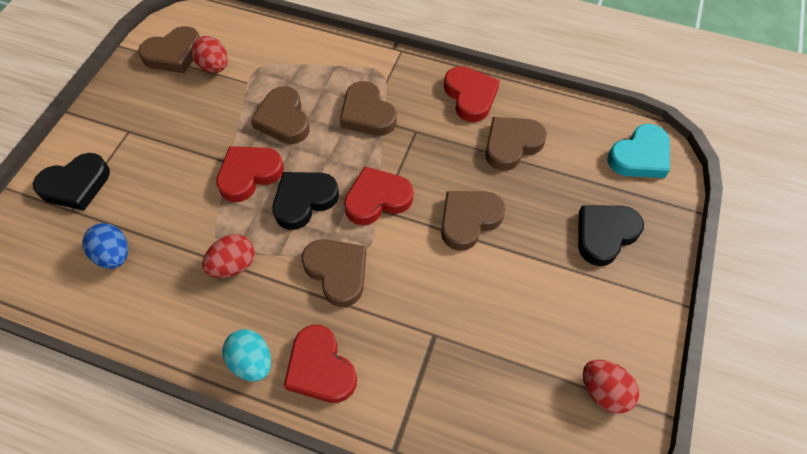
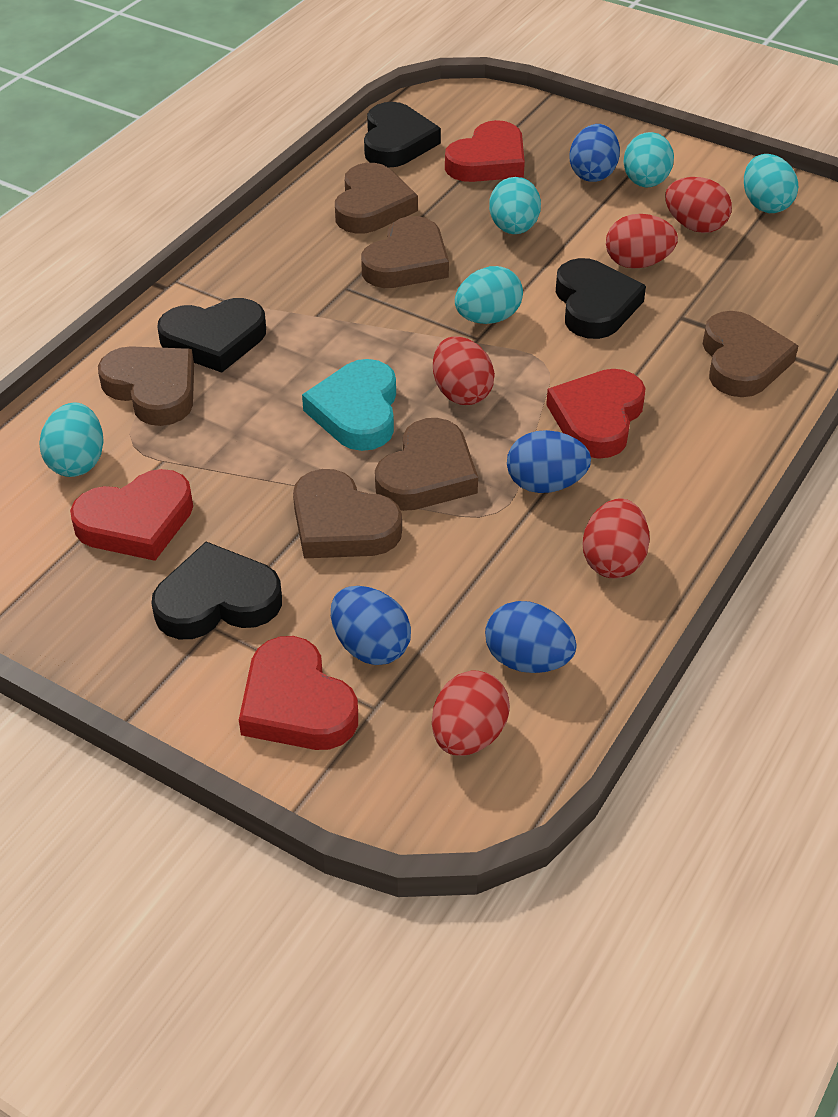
black heart: [33,153,110,210] [273,172,339,230] [578,206,644,266] = 3 -> [151,542,282,639] [157,298,266,373] [364,102,441,168] [556,258,646,339] = 4
blue egg: [82,223,128,269] = 1 -> [331,586,411,665] [485,601,577,673] [507,430,591,493] [569,124,620,182] = 4
red egg: [191,36,228,73] [202,234,255,278] [583,360,639,414] = 3 -> [432,670,510,756] [433,336,495,405] [582,498,650,579] [606,214,678,269] [665,177,732,233] = 5
turquoise egg: [222,329,271,382] = 1 -> [39,402,104,477] [455,266,523,324] [489,177,541,234] [623,132,674,187] [744,154,798,213] = 5

